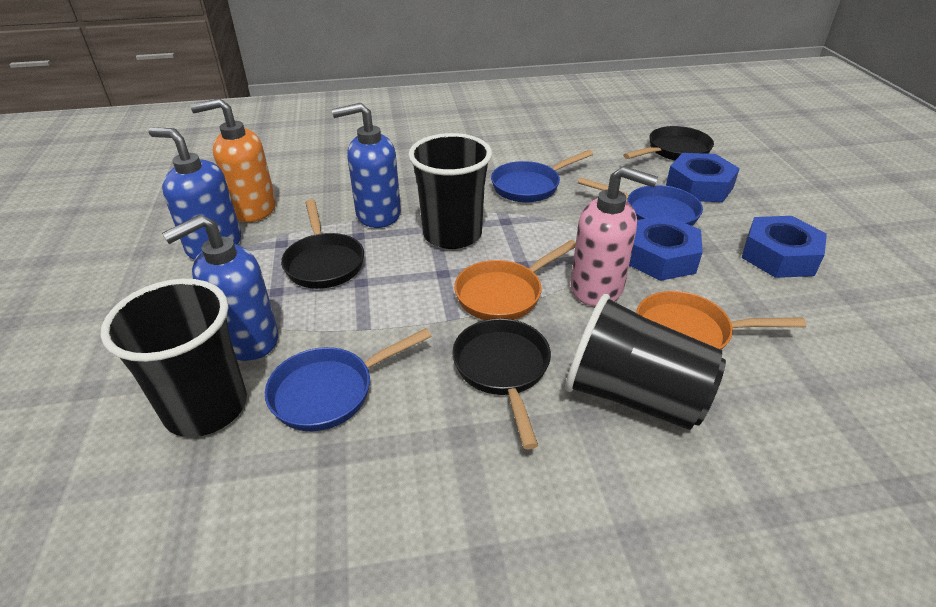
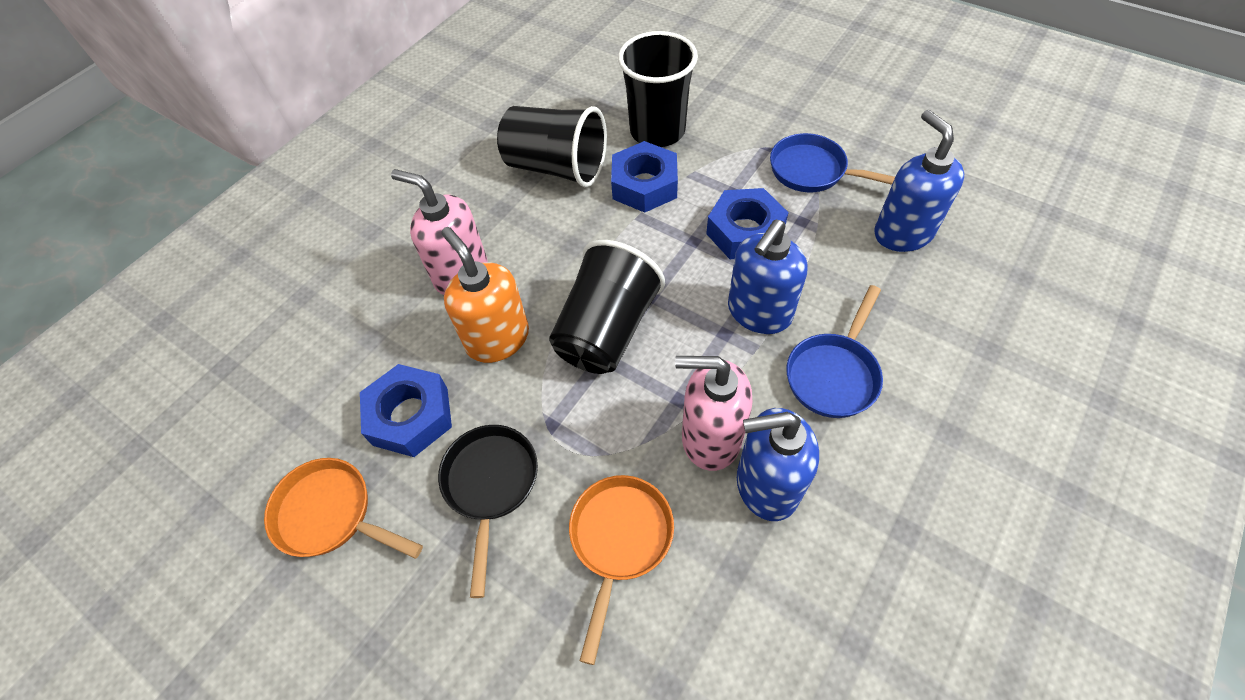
black pan: [281,199,364,289] [452,318,551,450] [623,126,714,160] = 3 -> [438,425,538,598] = 1
blue pan: [265,328,431,431] [491,150,593,203] [578,177,703,226] = 3 -> [770,133,895,192] [786,285,883,418] = 2
pink soap dispenser: [571,166,658,306] = 1 -> [391,169,488,295] [675,356,752,471] = 2

